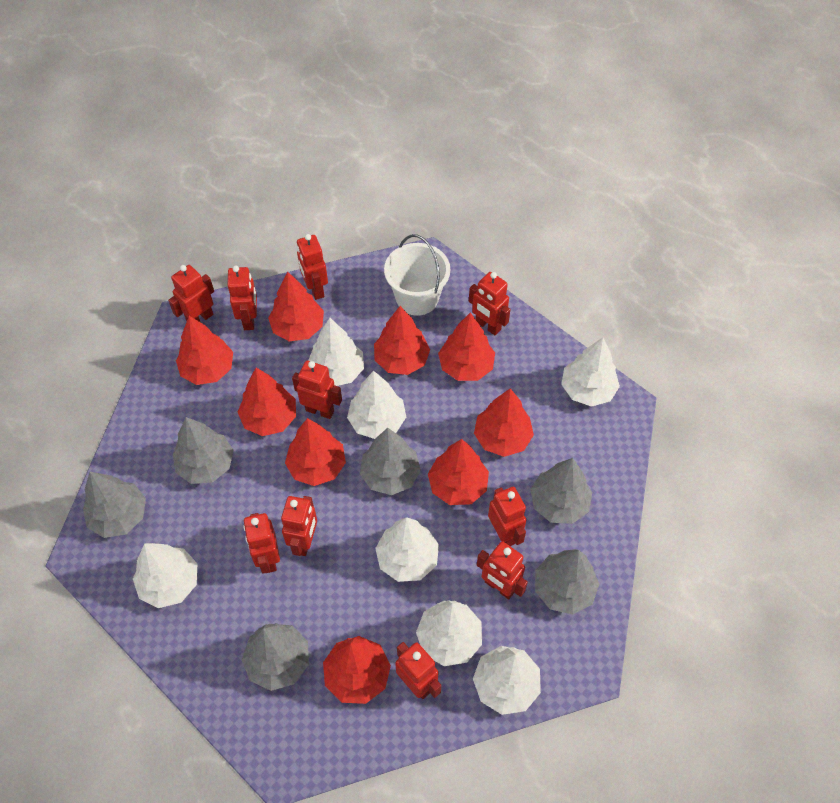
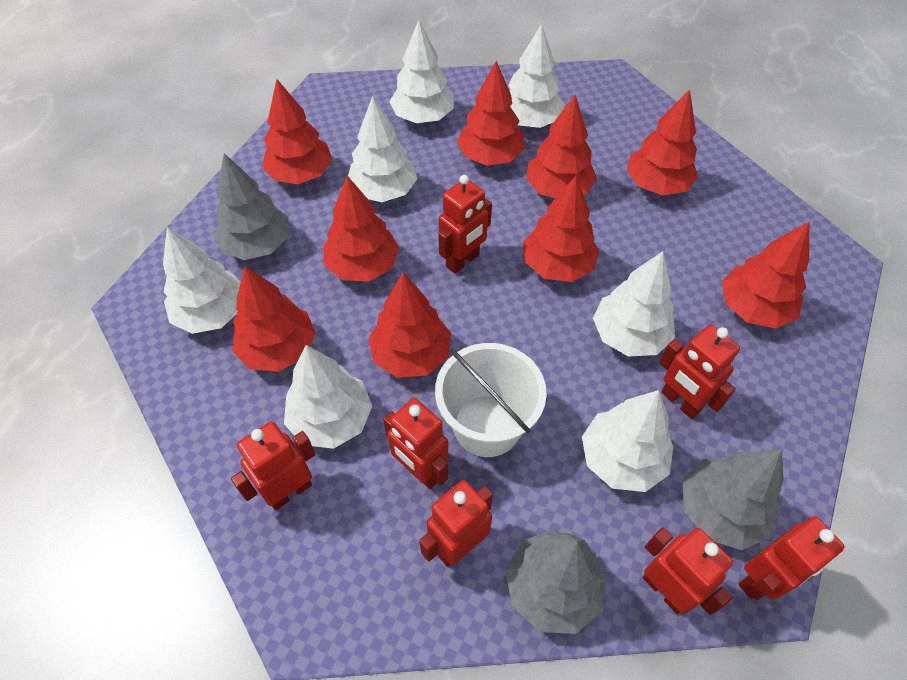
grey tree: [83,472,146,538] [173,417,234,484] [242,623,309,691] [360,428,421,495] [530,458,592,524] [535,549,600,614] = 6 -> [214,153,289,260] [506,530,607,634] [683,450,784,550] = 3
red robot: [168,265,214,322] [228,266,257,330] [243,513,280,574] [281,496,317,556] [292,360,342,419] [297,234,328,300] [395,642,441,699] [469,272,511,335] [477,541,528,599] [488,487,526,546] = 10 -> [231,421,315,510] [383,398,449,489] [419,480,493,567] [438,175,492,274] [643,527,733,615] [659,324,740,419] [739,516,845,600] = 7

